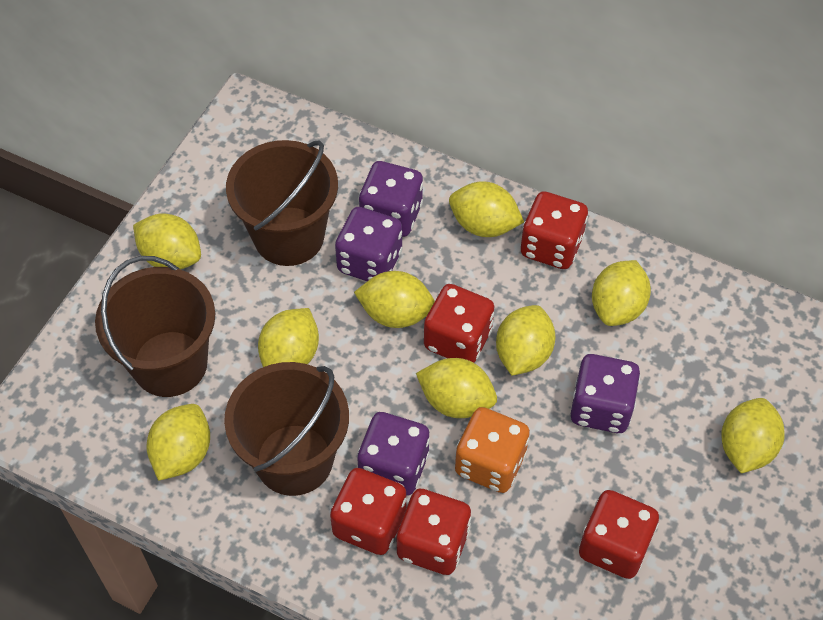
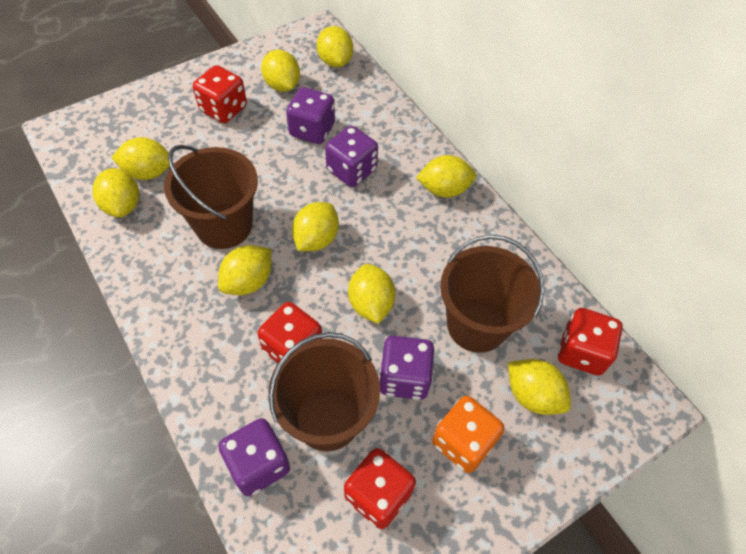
red dice: [330,468,406,555] [397,489,471,575] [424,284,494,363] [521,191,588,269] [579,490,659,579] = 5 -> [193,65,247,123] [258,302,323,363] [344,448,416,529] [558,308,623,376] = 4

